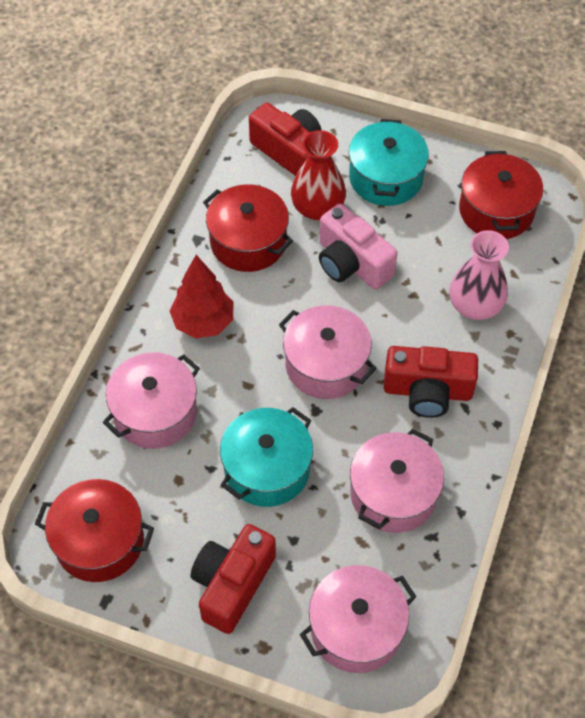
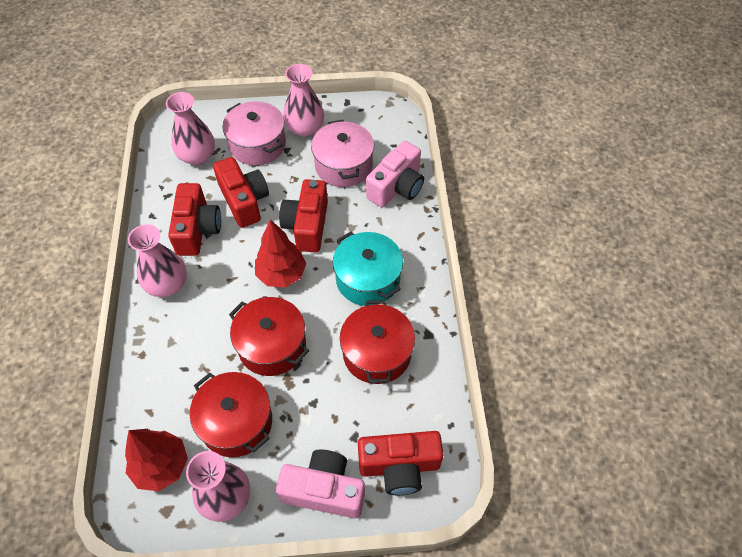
pink camera: [319,204,398,290] = 1 -> [276,450,365,519] [366,141,424,208] = 2
pink pot: [103,352,200,449] [279,305,377,399] [300,565,417,673] [350,428,444,533] = 4 -> [223,101,286,165] [311,120,374,187] = 2
pink vase: [450,230,509,320] = 1 -> [128,224,187,297] [166,92,215,165] [186,451,250,522] [283,64,324,137] = 4
red camera: [191,524,276,634] [249,103,321,176] [384,346,478,418] = 3 -> [168,183,221,256] [213,157,269,228] [279,179,328,252] [358,431,443,495] = 4
red tree: [170,255,234,339] = 1 -> [125,429,188,491] [255,219,306,287] = 2
red vase: [291,130,346,220] = 1 -> none = 0
turquoise pot: [220,407,313,507] [349,119,429,206] = 2 -> [333,232,403,306] = 1

